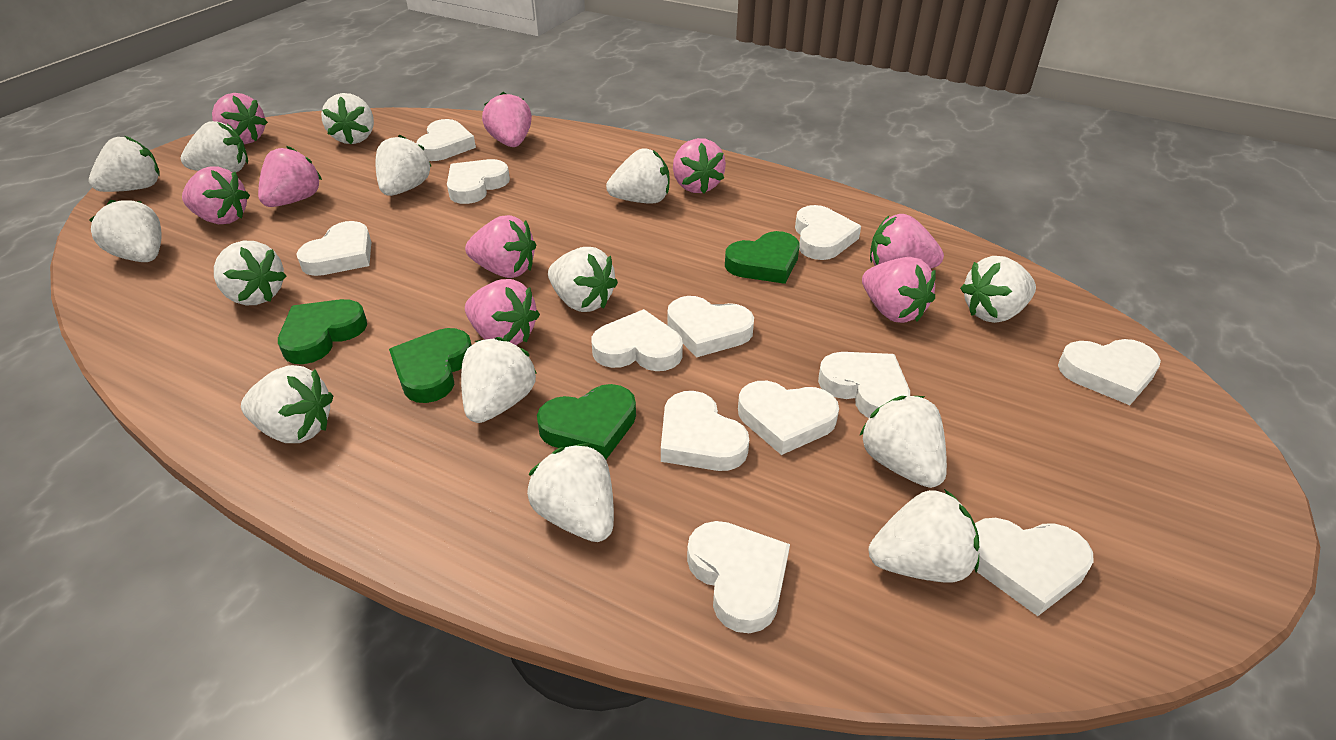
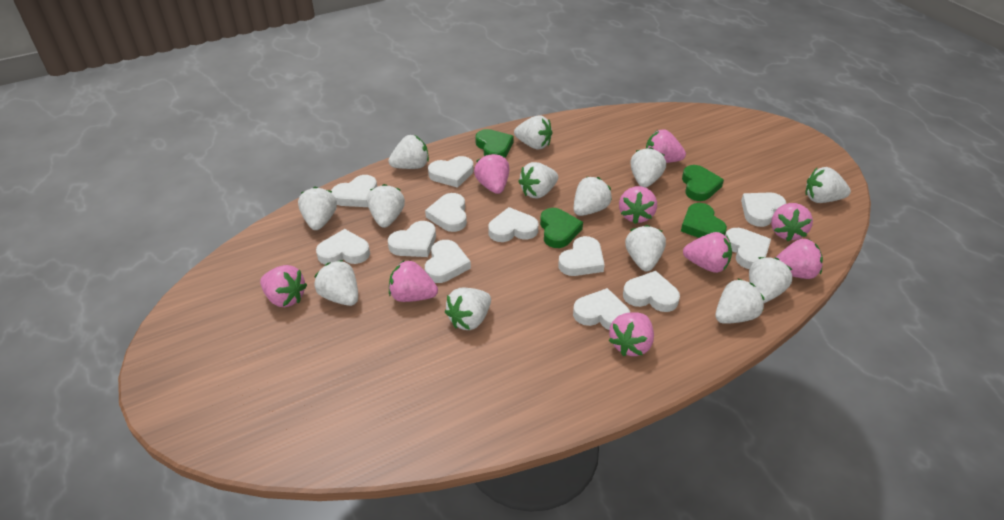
white strawberry: [89,136,160,192] [89,200,162,262] [181,121,248,173] [214,241,287,305] [241,365,333,443] [321,93,374,144] [375,135,431,196] [461,337,537,423] [527,443,614,542] [548,247,618,312] [606,148,670,204] [859,396,947,488] [868,489,979,583] [960,256,1036,323] = 14 -> [298,187,337,230] [314,260,358,306] [367,184,405,228] [388,135,429,169] [444,287,491,330] [514,115,552,150] [518,162,558,199] [574,177,612,216] [625,225,666,272] [630,147,666,188] [715,278,765,324] [749,257,792,303] [805,167,851,203] = 13

